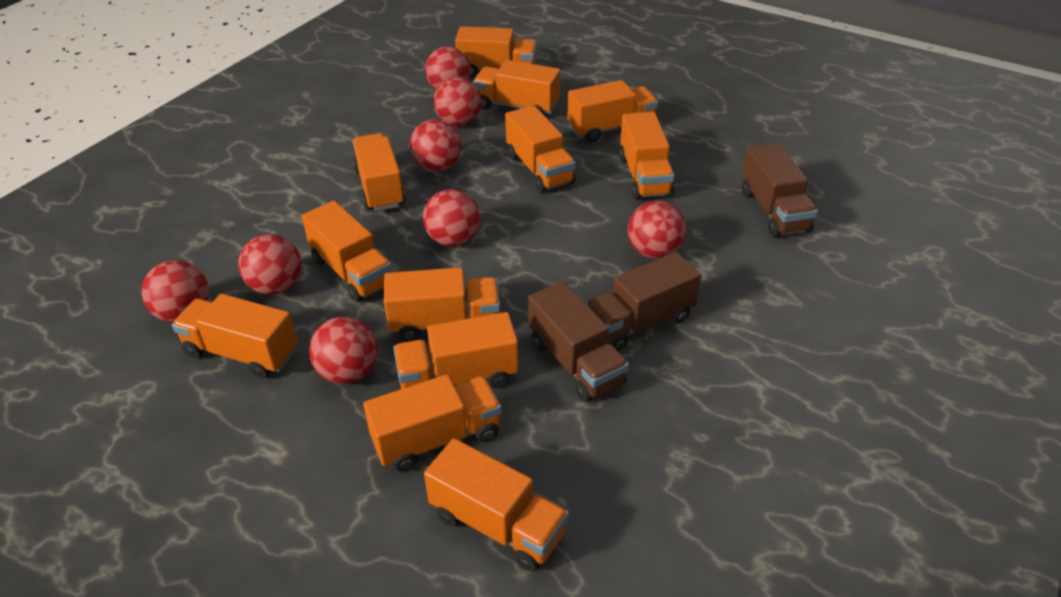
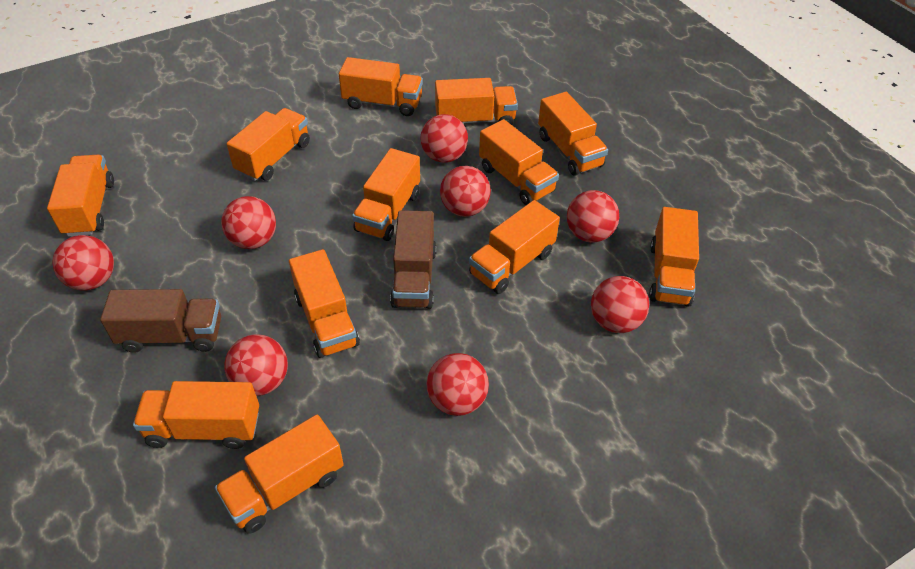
brown truck: [528,281,629,402] [586,252,701,351] [742,143,818,237] = 3 -> [100,289,221,353] [390,210,437,309] = 2

